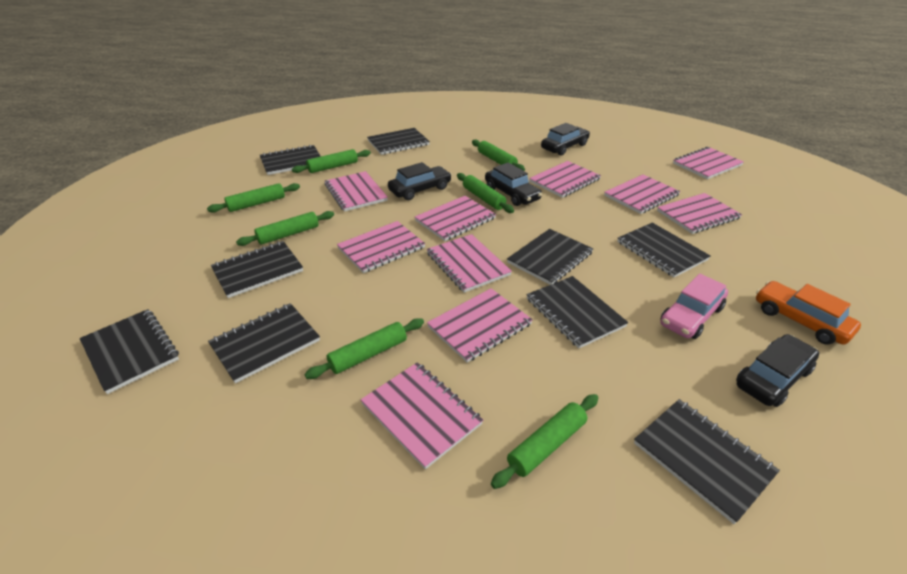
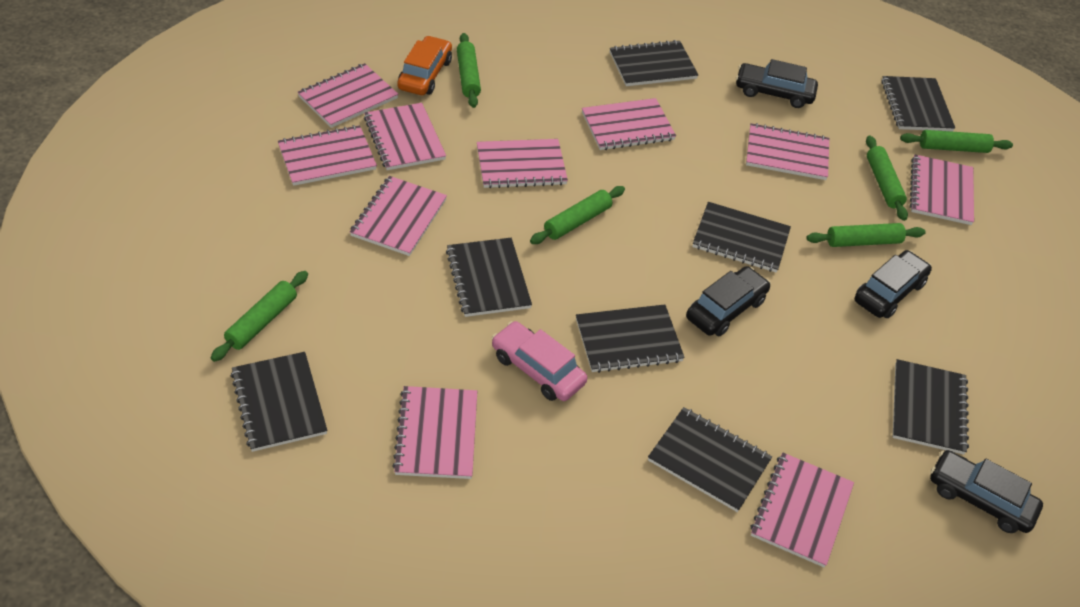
black notebook: [80,309,179,394] [208,303,320,383] [211,241,303,298] [260,145,321,175] [367,128,430,155] [507,229,593,285] [527,276,629,348] [617,223,710,277] [634,399,780,524] = 9 -> [231,352,328,452] [446,238,532,317] [576,304,685,373] [610,40,698,86] [648,407,772,512] [692,202,791,273] [881,76,955,131] [893,359,969,455] = 8
green rolling pin: [207,183,300,213] [236,211,334,246] [292,149,371,173] [305,318,424,379] [457,173,514,213] [472,140,525,171] [491,394,598,489] = 7 -> [211,271,308,362] [457,33,481,108] [530,186,625,244] [807,223,925,247] [866,136,908,221] [900,130,1013,153] = 6

